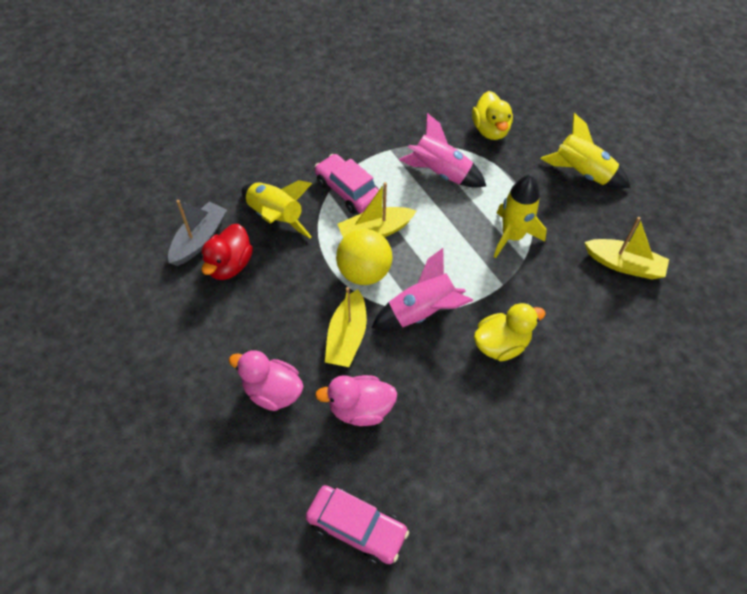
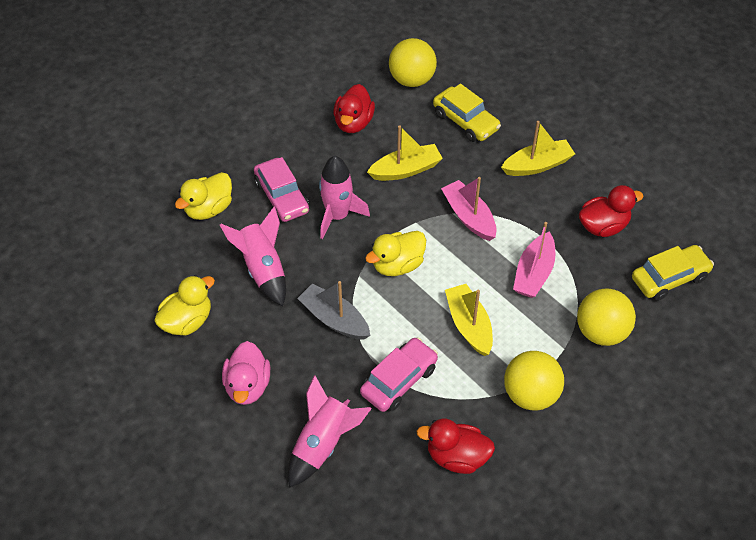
pink boat: none = 0 -> [441,177,497,241] [513,222,555,298] = 2
pink duck: [229,350,303,411] [315,375,397,426] = 2 -> [222,341,270,405] = 1
pink rocket: [372,248,473,330] [399,113,486,188] = 2 -> [220,206,286,306] [288,375,372,488] [319,156,370,239] = 3
red duck: [201,224,253,280] = 1 -> [333,84,375,133] [416,419,495,474] [579,185,644,237] = 3
yellow ball: [336,229,393,285] = 1 -> [389,38,437,87] [504,351,564,411] [577,288,636,346] = 3
yellow car: none = 0 -> [433,84,501,142] [632,245,714,301] = 2
yellow duck: [472,91,513,140] [474,303,546,361] = 2 -> [154,275,215,335] [175,172,232,220] [365,231,426,276] = 3
yellow rocket: [242,180,312,238] [493,174,547,258] [540,113,630,189] = 3 -> none = 0

